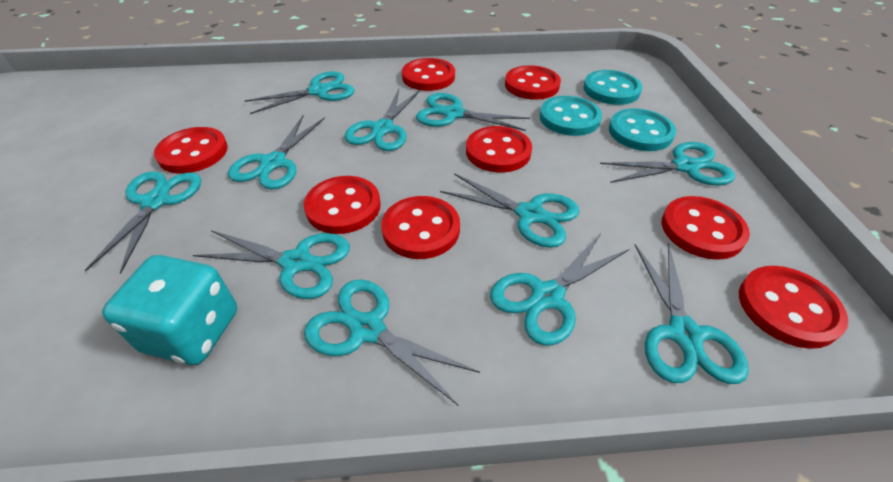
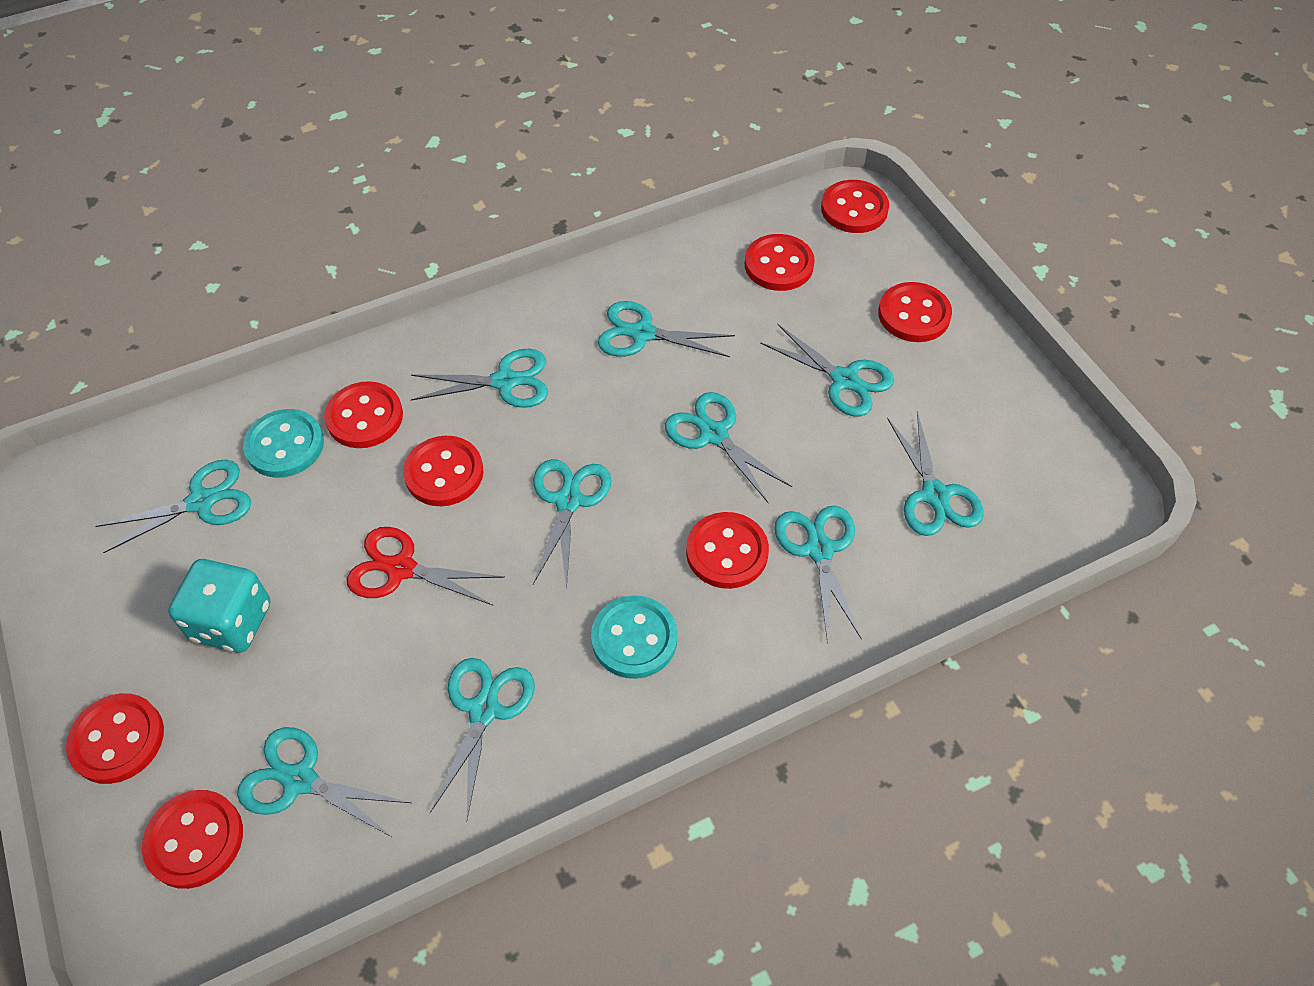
red scissors: none = 0 -> [347,527,505,605] = 1
turquoise button: [540,96,602,136] [583,70,642,105] [609,108,676,151] = 3 -> [243,409,324,478] [591,596,677,679] = 2
turquoise scissors: [85,171,201,274] [193,230,350,299] [228,115,325,189] [245,71,355,114] [304,279,480,406] [345,89,420,151] [416,93,530,131] [440,173,579,248] [490,232,629,346] [600,142,735,185] [634,243,749,384] = 11 -> [95,460,251,553] [237,727,411,838] [411,349,548,408] [430,658,535,822] [533,459,612,590] [598,301,735,357] [665,392,792,504] [760,324,894,417] [774,506,862,643] [887,411,984,536] = 10

